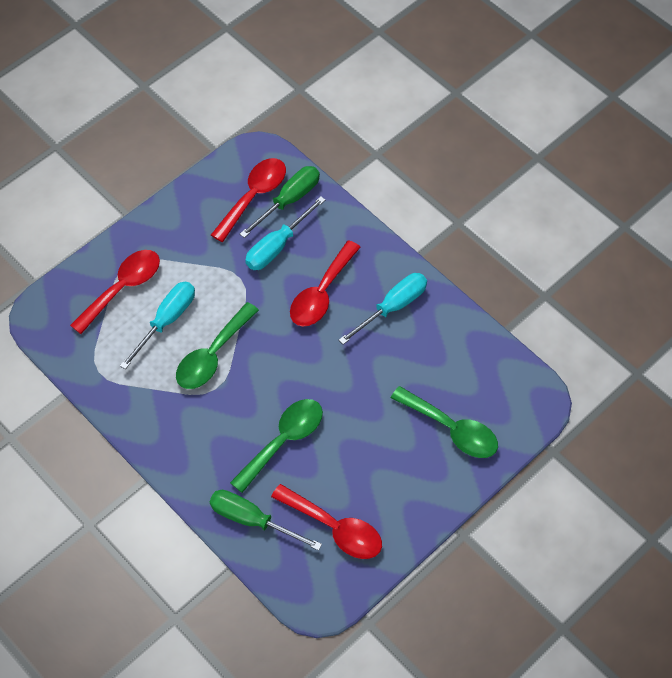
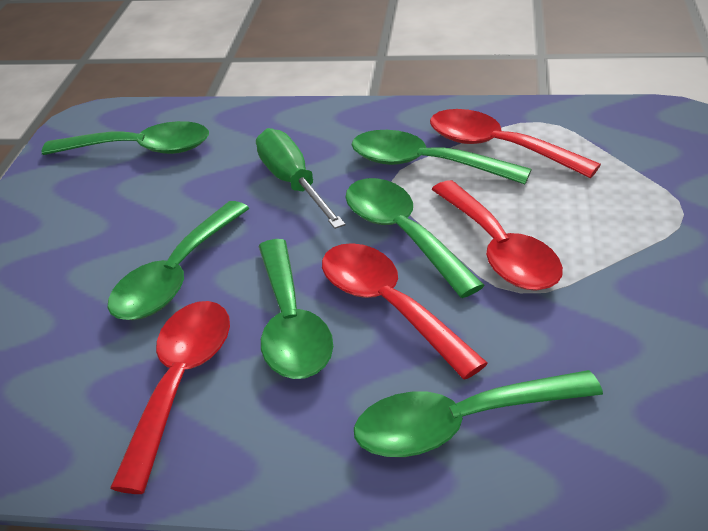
green screwdriver: [210,490,322,551] [240,166,320,238] = 2 -> [256,128,346,229] = 1
green spoon: [176,302,259,389] [230,399,323,493] [391,386,498,458] = 3 -> [41,121,209,155] [108,201,249,320] [258,239,333,379] [345,178,485,298] [351,130,532,184] [354,370,603,457] = 6
turquoise screwdriver: [120,282,195,369] [245,196,325,270] [339,273,427,345] = 3 -> none = 0

